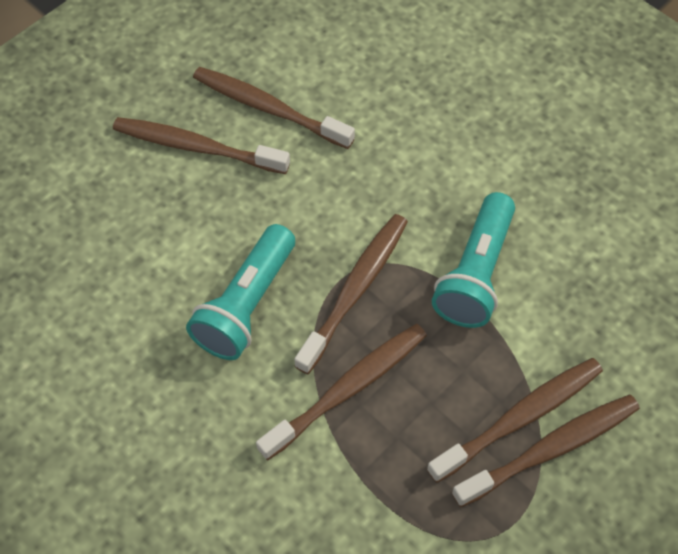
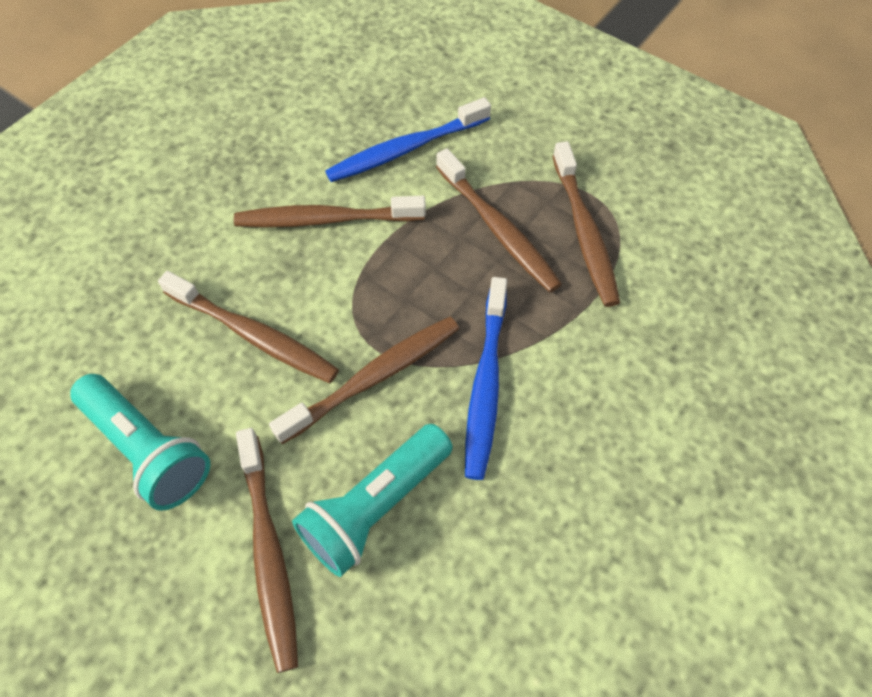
blue toothbrush: none = 0 -> [325,97,491,182] [465,277,507,480] = 2

